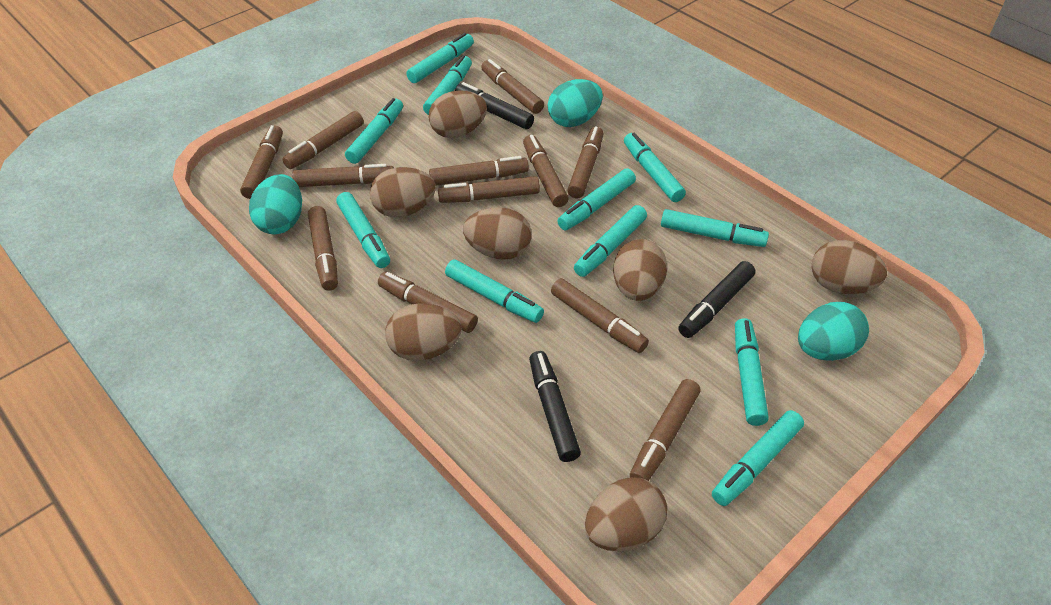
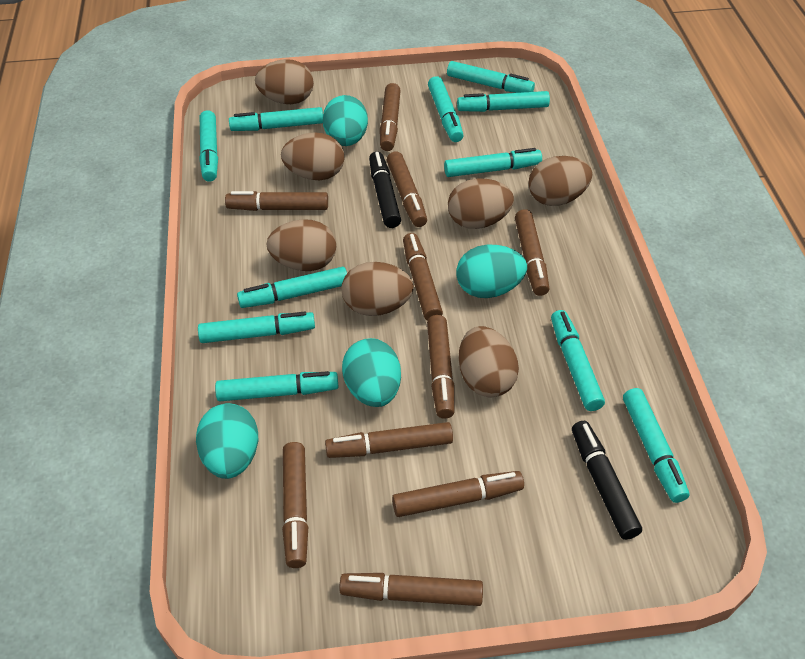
black marker: [455,82,534,129] [529,351,581,462] [678,261,755,338] = 3 -> [369,152,401,228] [572,421,642,540] = 2
brown marker: [240,125,283,199] [282,111,364,169] [292,164,394,187] [308,206,338,291] [378,272,478,333] [429,156,529,186] [438,176,540,203] [481,59,544,114] [523,135,569,207] [551,278,649,353] [568,126,603,198] [630,379,700,481] = 12 -> [225,191,328,211] [282,442,308,568] [325,422,453,458] [339,573,483,606] [380,83,401,151] [387,152,427,227] [392,471,524,517] [403,233,443,321] [427,315,454,419] [515,209,549,296] = 10
turquoise egg: [249,174,302,234] [548,79,603,127] [798,302,869,361] = 3 -> [196,403,258,479] [323,95,368,146] [342,338,401,407] [456,245,527,298] = 4

